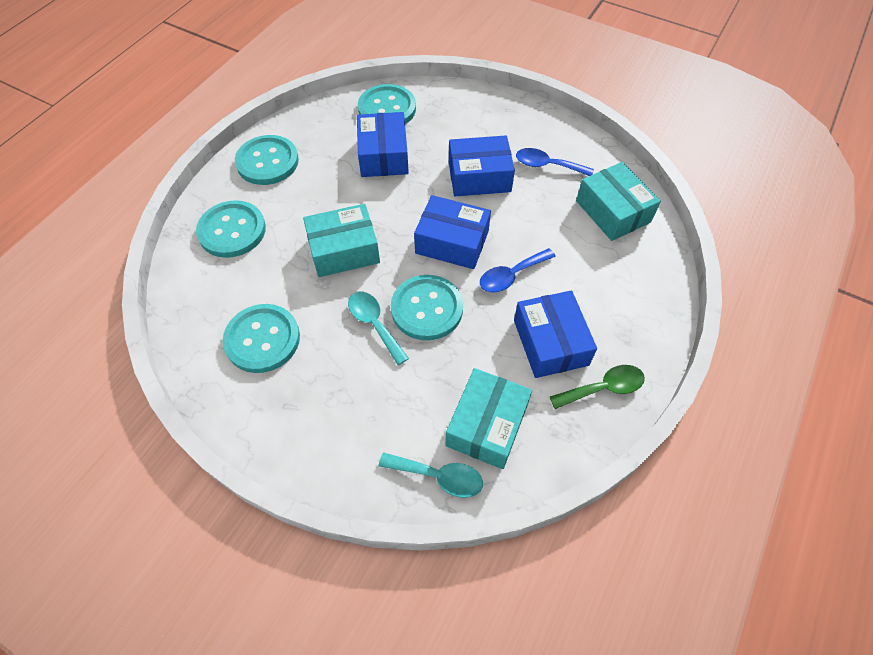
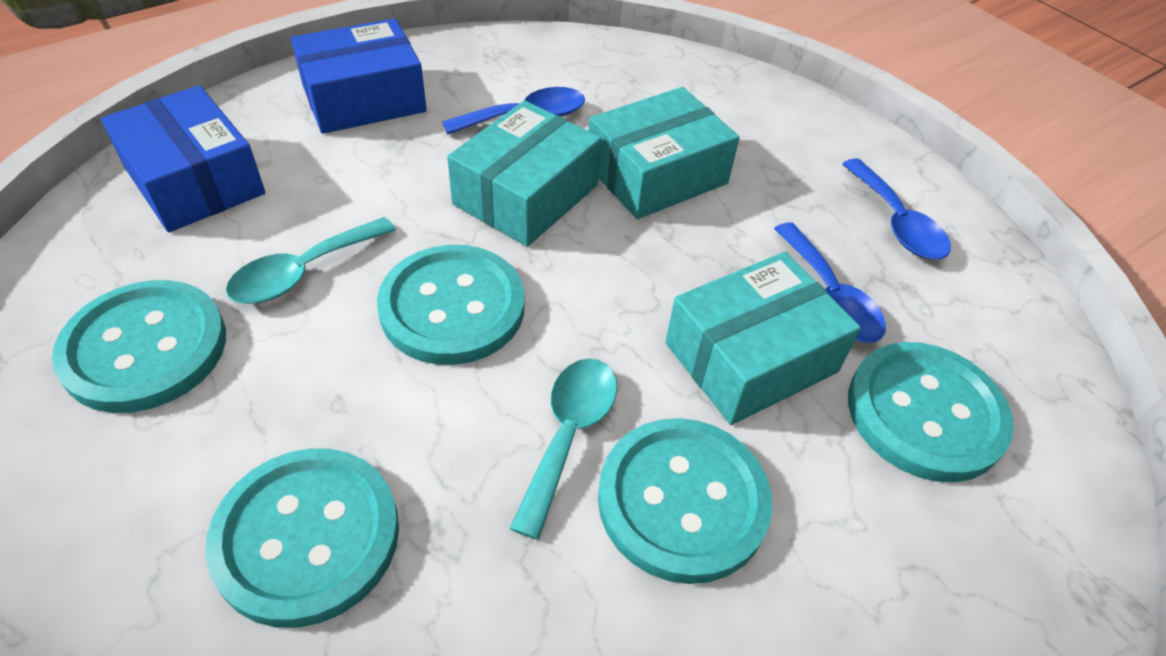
blue box: [357,112,409,177] [414,195,491,269] [449,135,515,196] [514,290,597,378] = 4 -> [101,85,265,232] [291,19,427,134] = 2
blue spoon: [480,248,556,293] [516,148,594,176] = 2 -> [442,87,585,135] [774,222,886,343] [842,158,951,259] = 3
green spoon: [550,365,645,409] = 1 -> none = 0

